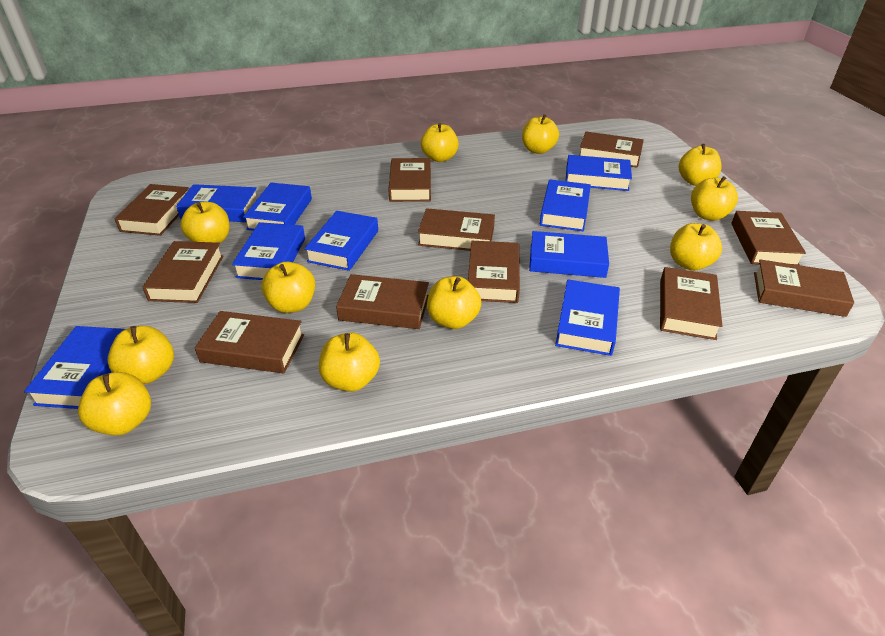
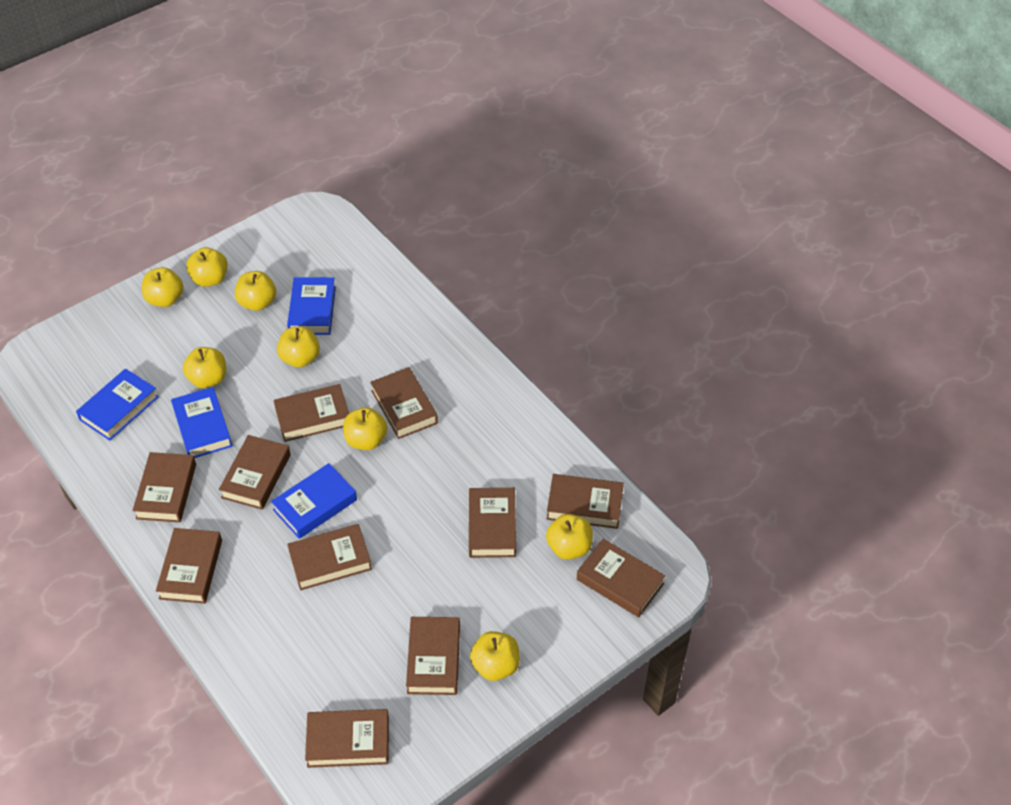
blue book: [24,326,125,409] [176,184,257,222] [232,222,305,280] [243,183,312,231] [304,211,378,271] [529,231,609,278] [540,180,591,231] [555,279,620,356] [566,155,632,191] = 9 -> [76,368,159,441] [171,387,233,458] [271,463,357,539] [287,277,336,335] = 4
yellow apple: [78,372,151,436] [107,326,174,384] [180,202,230,243] [261,262,315,313] [319,333,380,392] [421,123,459,162] [427,276,481,329] [522,114,559,154] [670,223,722,271] [679,144,722,186] [691,176,738,221] = 11 -> [142,267,183,307] [183,347,226,388] [186,247,228,287] [235,271,276,311] [277,326,320,367] [343,407,388,450] [470,631,520,681] [546,514,593,560] = 8

